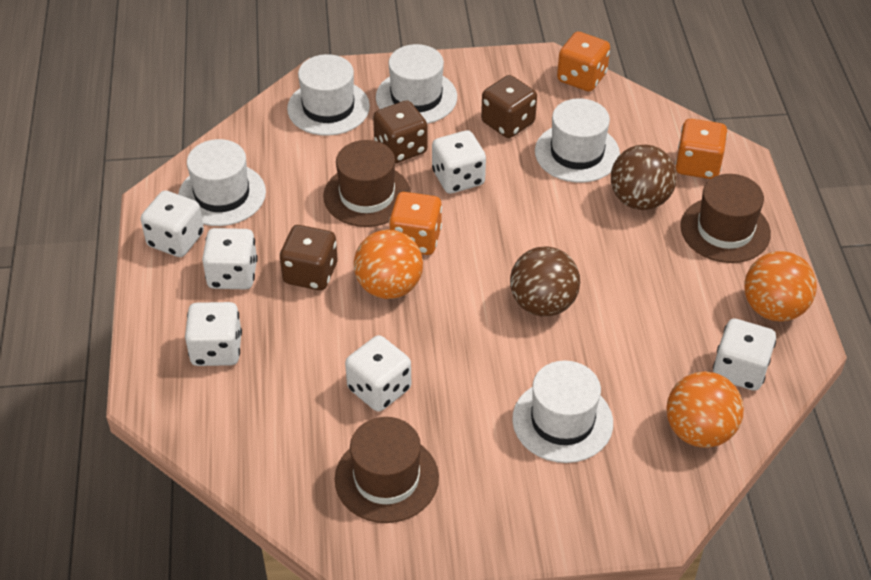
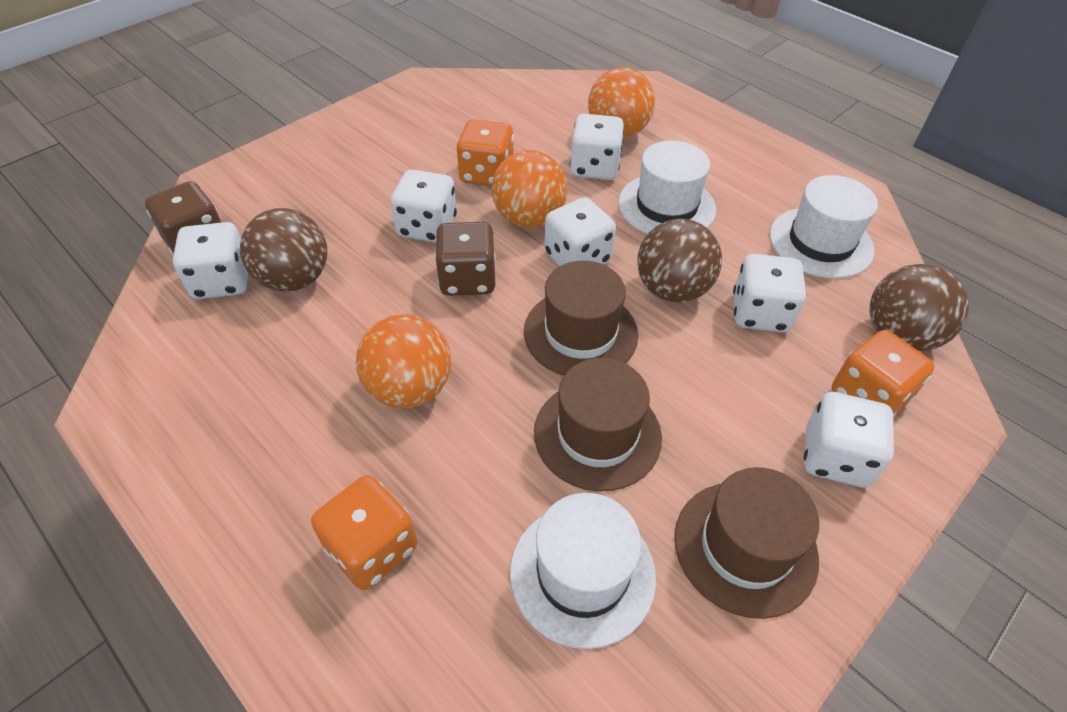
brown ball: [510,246,580,317] [611,145,677,210] = 2 -> [240,208,328,292] [637,219,722,302] [870,264,969,351] = 3
brown dice: [280,225,338,291] [373,100,428,163] [481,75,537,138] = 3 -> [145,181,222,255] [435,222,496,296] = 2
white hat: [178,139,266,226] [287,54,370,136] [376,44,457,124] [512,360,613,463] [535,98,620,183] = 5 -> [510,493,656,649] [618,140,716,234] [770,175,878,279] = 3

